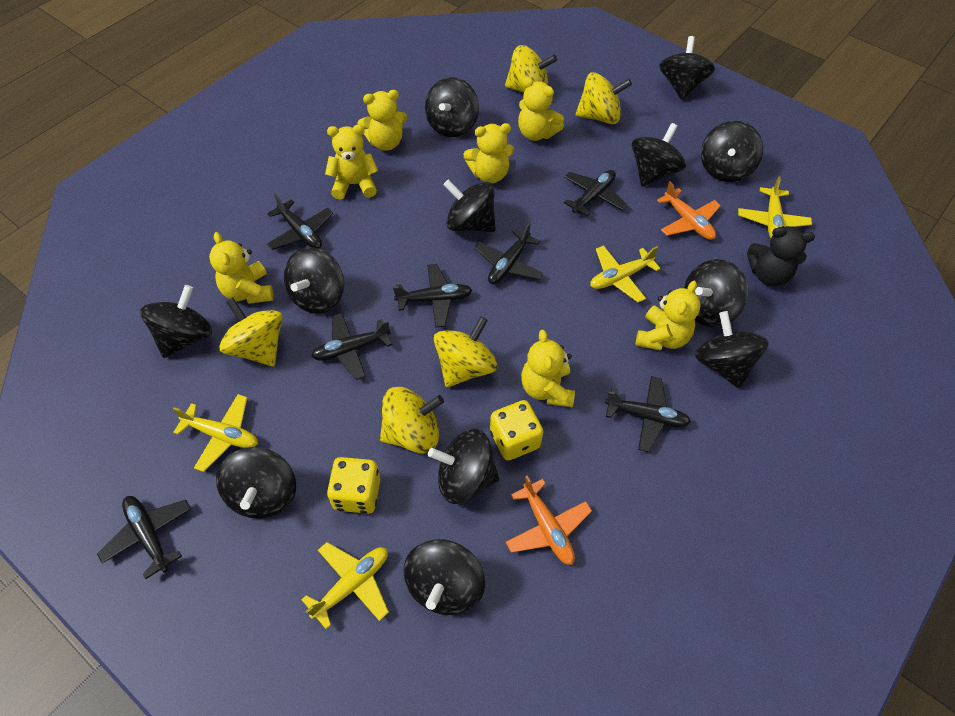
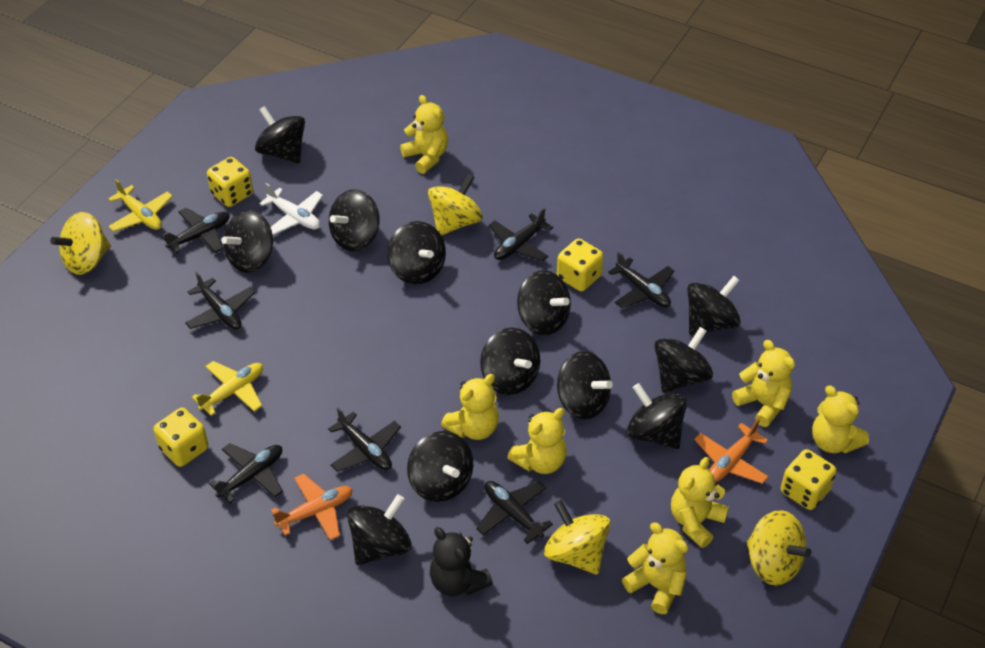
white plane: none = 0 -> [260,183,323,235] = 1
yellow dice: [327,457,380,514] [490,400,543,461] = 2 -> [154,408,209,467] [207,157,253,207] [557,238,604,291] [781,449,837,510] = 4
yellow plane: [173,394,258,472] [301,542,389,629] [590,245,661,303] [738,176,812,238] = 4 -> [108,179,173,232] [192,361,263,416] = 2
yellow spinning top: [219,298,283,366] [380,387,444,454] [434,316,497,387] [505,45,557,93] [576,72,632,124] = 5 -> [50,212,111,275] [428,174,483,236] [544,500,610,575] [747,510,811,585] = 4

